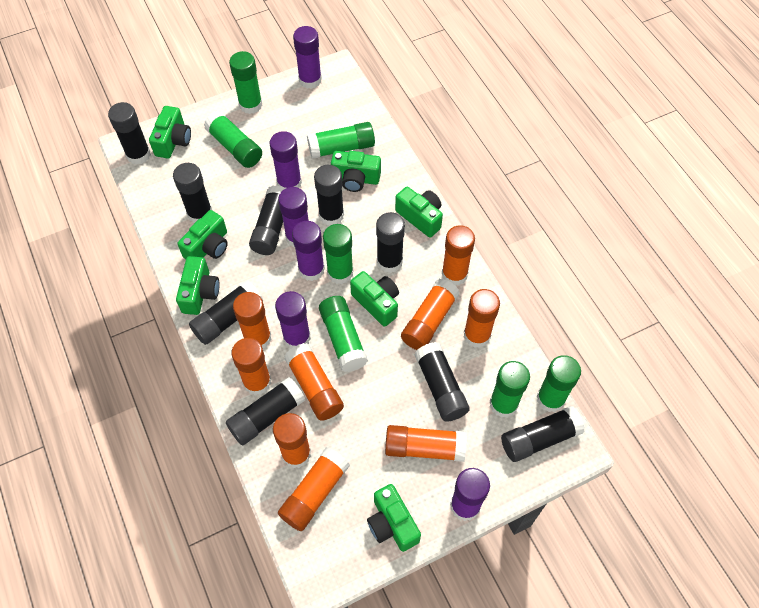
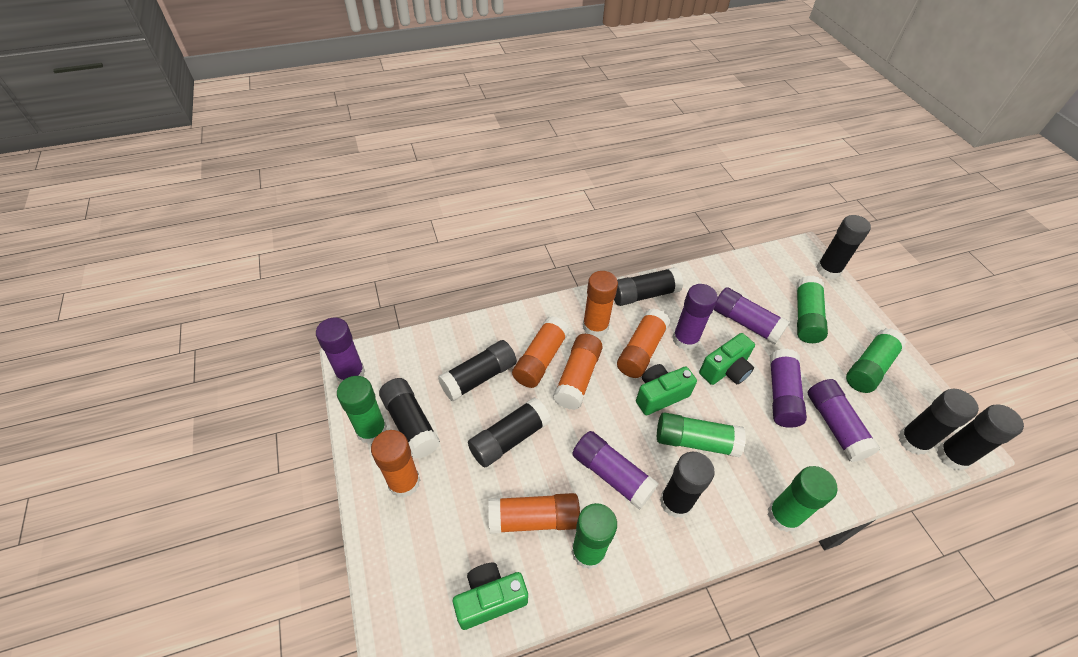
black glue stick: [108,102,151,164] [173,163,213,223] [189,280,263,345] [226,377,305,445] [249,185,286,255] [314,165,344,226] [376,212,405,273] [415,342,470,422] [501,406,585,462] = 9 -> [379,378,440,459] [438,340,517,401] [468,397,551,467] [614,267,683,306] [660,452,715,518] [816,215,871,279] [898,389,979,455] [937,404,1024,471] = 8
green camera: [149,106,191,159] [176,256,220,315] [178,210,228,259] [331,151,381,192] [350,271,399,327] [367,484,421,552] [395,187,443,237] = 7 -> [453,563,528,630] [636,364,697,415] [699,333,755,385] = 3
green glue stick: [204,111,262,168] [229,51,262,114] [307,122,375,159] [319,296,368,372] [323,224,353,284] [489,361,530,418] [537,355,581,412] = 7 -> [337,376,387,444] [571,503,617,569] [657,412,746,457] [768,466,837,532] [796,276,828,343] [846,328,906,393] = 6
orange glue stick: [231,338,271,395] [233,292,272,348] [273,413,311,468] [278,447,350,531] [284,343,344,421] [385,425,467,462] [401,279,460,350] [442,225,475,285] [464,289,500,348] = 9 -> [371,430,420,498] [488,493,580,534] [512,316,570,388] [553,334,603,410] [583,271,618,337] [617,308,670,378] = 6

